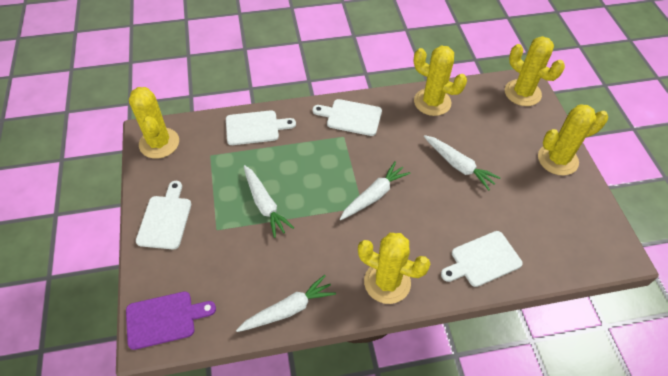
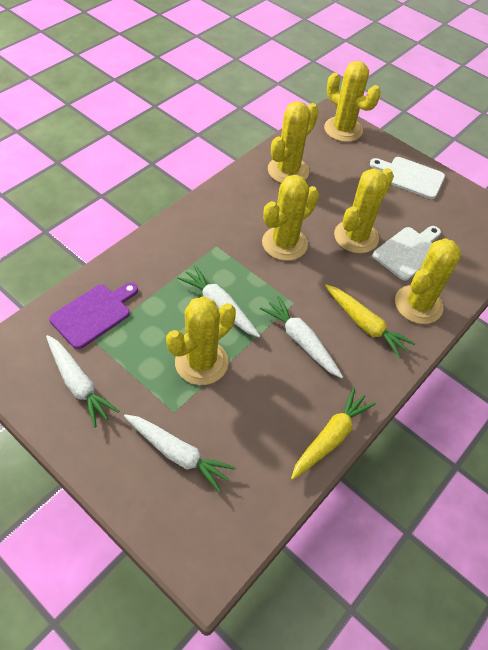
white cutting board: [136,181,191,249] [226,110,296,145] [313,99,382,136] [441,231,522,287] = 4 -> [370,157,445,199] [372,226,441,281] = 2
yellow cactus: [129,87,179,159] [358,233,430,304] [414,46,467,116] [505,36,565,106] [538,104,608,176] = 5 -> [166,296,236,385] [262,175,319,261] [268,101,319,183] [324,61,381,142] [334,168,394,253] [395,238,461,324] = 6
yellow carrot: none = 0 -> [291,387,376,480] [325,284,415,359] = 2

